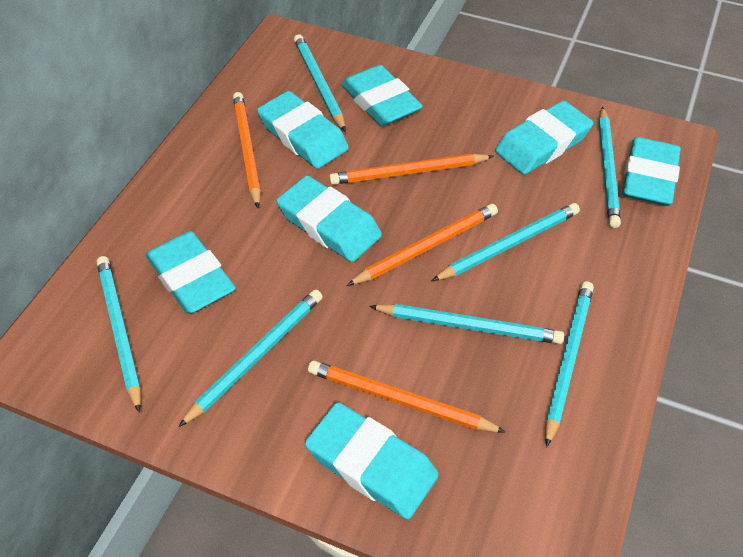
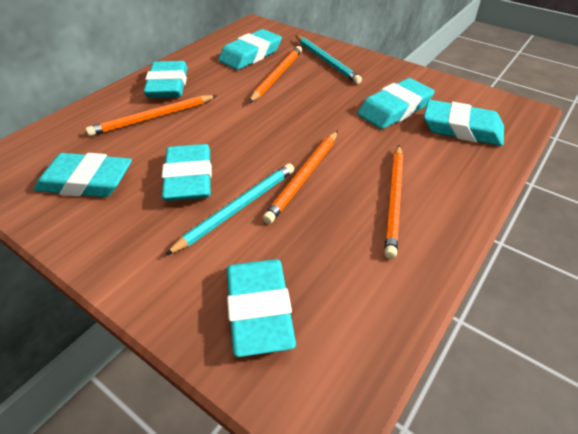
turquoise pencil: [97,256,141,413] [179,290,323,427] [294,34,346,132] [369,304,564,344] [432,203,580,281] [545,281,594,448] [598,106,621,228] = 7 -> [165,163,294,255] [296,36,362,84] = 2

